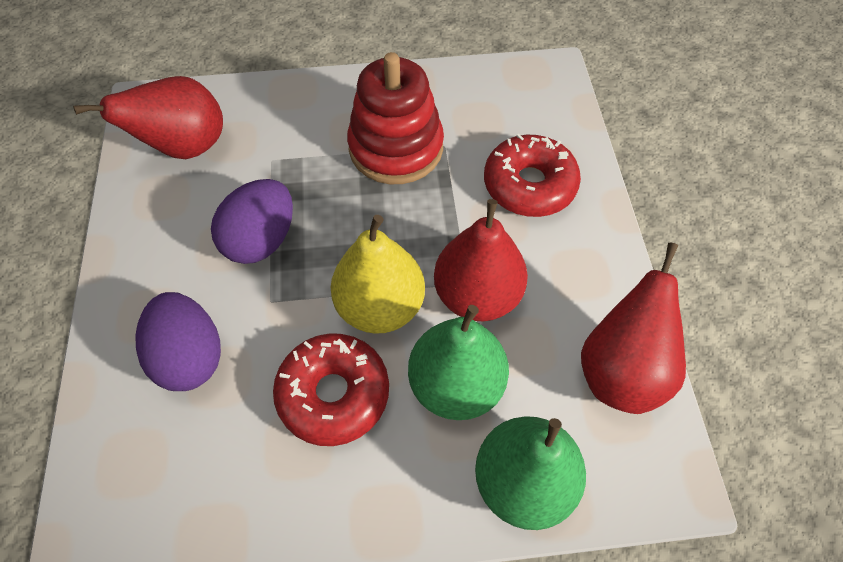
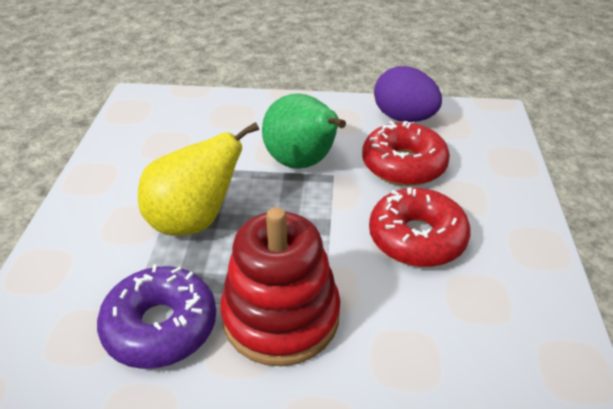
green pear: [408,305,509,420] [475,416,586,530] = 2 -> [262,93,346,169] = 1
purple donut: none = 0 -> [97,264,216,369] = 1
purple egg: [135,292,221,391] [211,179,293,264] = 2 -> [374,66,442,122] = 1
red pear: [73,76,223,159] [434,199,528,321] [581,243,686,414] = 3 -> none = 0

